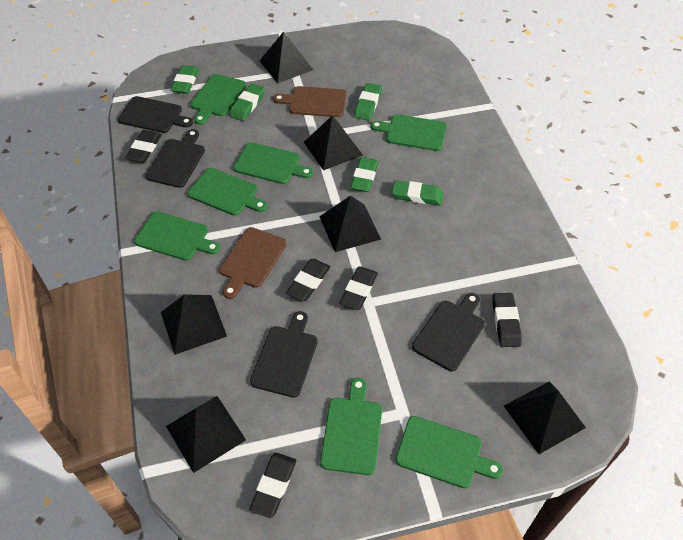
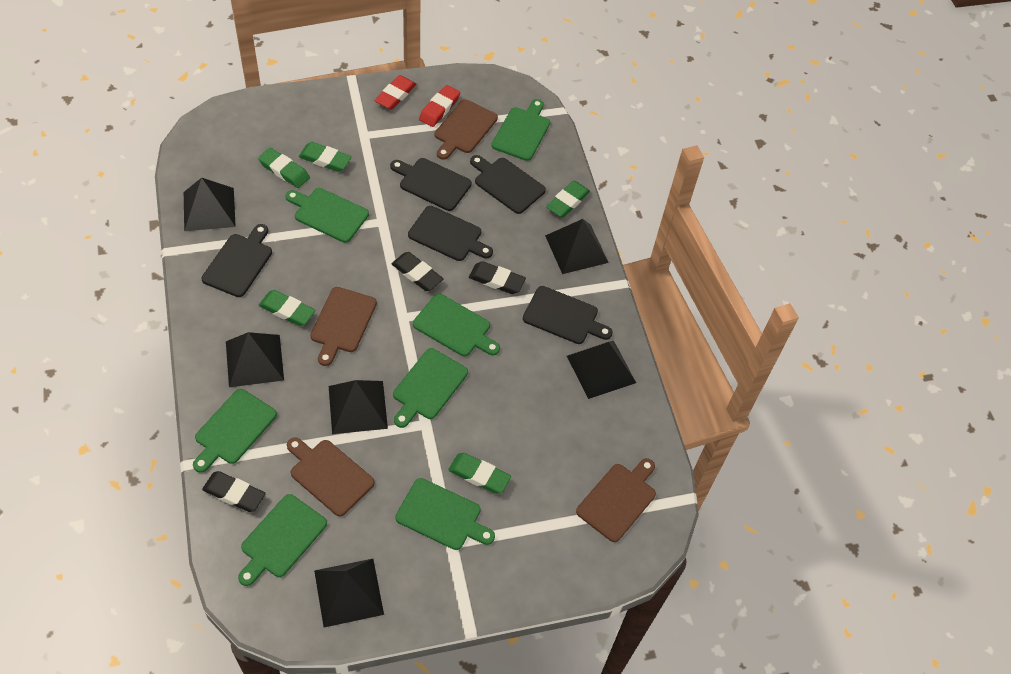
black cutting board: [118,96,193,133] [145,129,205,188] [250,311,318,398] [412,293,485,371] = 4 -> [201,224,272,297] [390,158,472,211] [408,206,493,261] [470,155,546,214] [523,286,613,344] = 5
black eraser: [125,130,162,163] [249,453,296,518] [286,259,330,301] [339,267,378,310] [492,293,522,347] = 5 -> [202,471,266,512] [391,252,443,291] [469,261,526,294] = 3
brown cutting board: [219,227,287,299] [273,86,347,117] = 2 -> [287,437,375,516] [310,287,377,366] [435,99,498,160] [576,458,656,542] = 4
red eraser: none = 0 -> [375,75,416,110] [419,85,460,127] = 2

